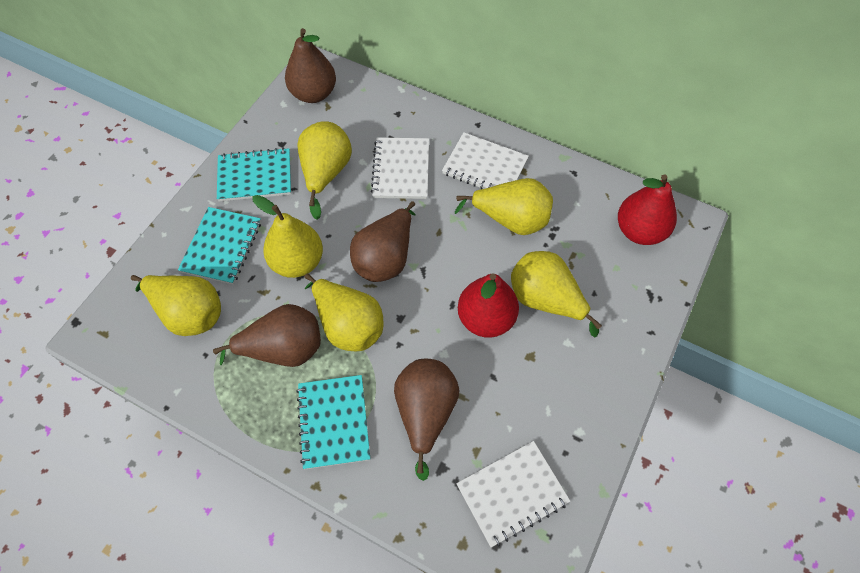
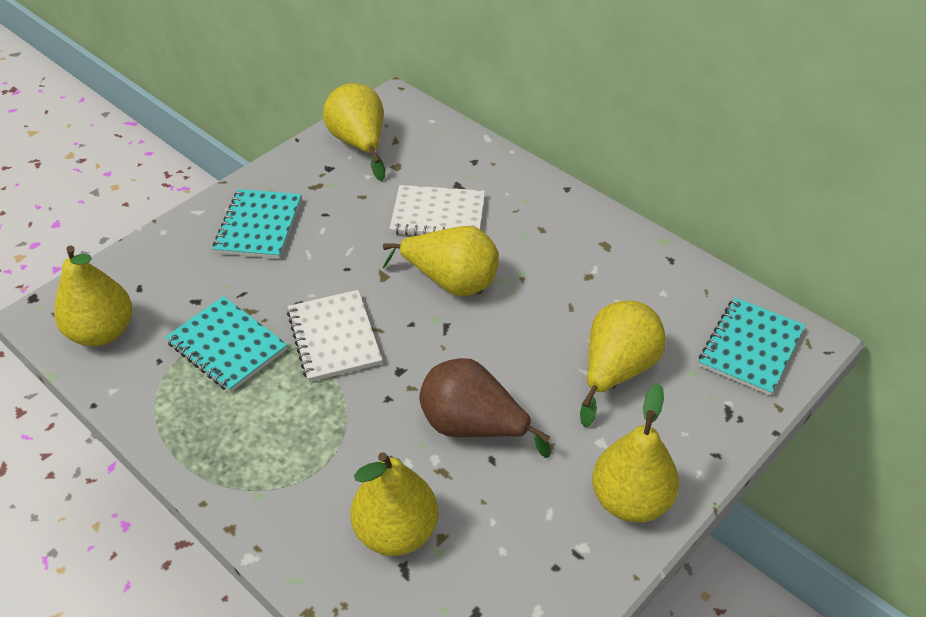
brown pear: [213,304,321,367] [285,28,336,103] [350,201,416,282] [394,359,459,481] = 4 -> [419,358,551,458] = 1
red pear: [458,273,519,338] [618,174,677,245] = 2 -> none = 0
white notebook: [371,137,429,199] [442,132,529,189] [456,441,570,547] = 3 -> [287,290,382,382] [389,185,485,236] = 2

